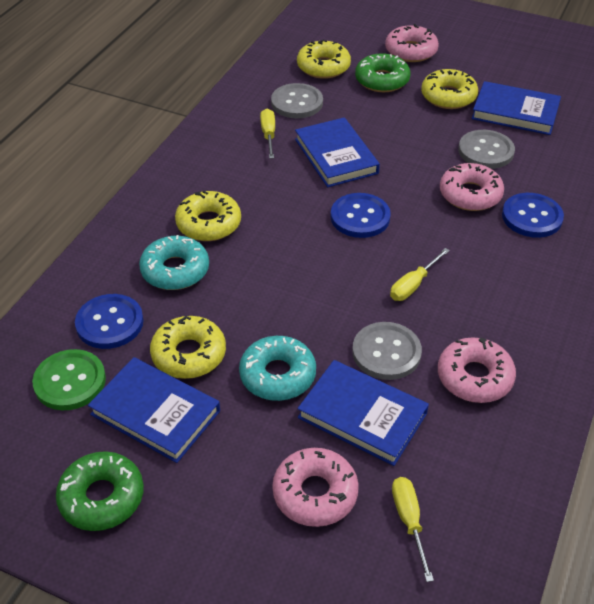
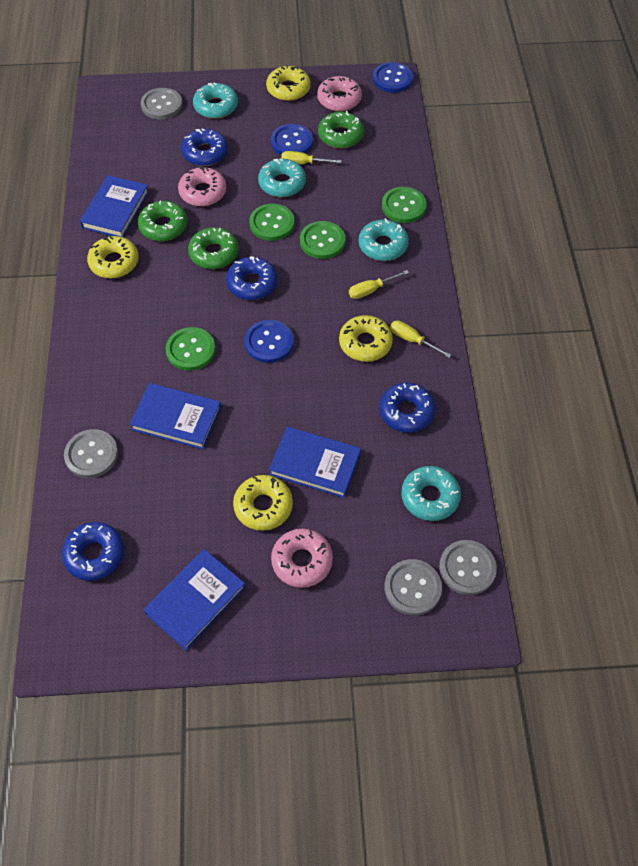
blue donut: none = 0 -> [62,522,124,581] [181,128,228,166] [226,256,278,300] [379,382,436,433] = 4
green button: [32,349,106,410] = 1 -> [166,327,216,371] [249,203,295,241] [300,221,345,259] [382,187,427,223] = 4
green donut: [56,451,144,531] [355,53,410,92] = 2 -> [138,201,187,241] [188,227,239,269] [318,111,364,148] = 3
grey button: [271,83,323,118] [352,322,422,380] [458,130,515,169] = 3 -> [64,429,118,478] [141,88,182,119] [384,559,442,616] [439,540,497,595] = 4
pink donut: [272,448,359,527] [385,24,439,62] [438,337,516,403] [440,163,504,211] = 4 -> [178,167,226,206] [271,529,333,588] [317,76,362,111] = 3
turquoise donut: [139,235,209,290] [239,336,316,401] = 2 -> [193,83,238,119] [258,158,306,197] [359,218,409,261] [401,466,461,521] = 4

